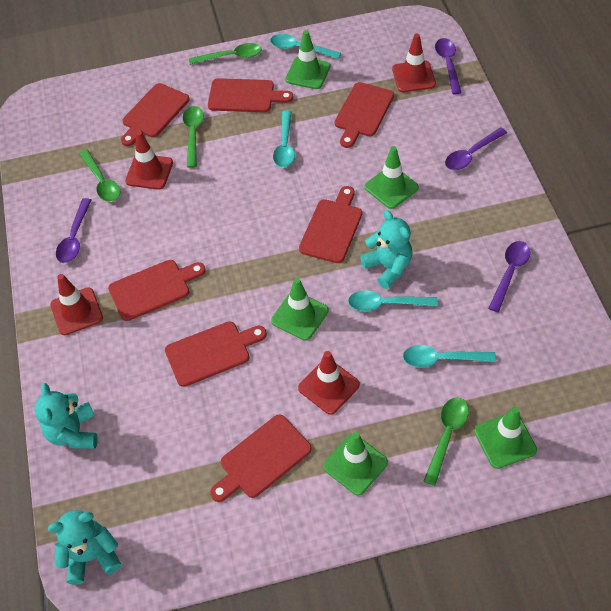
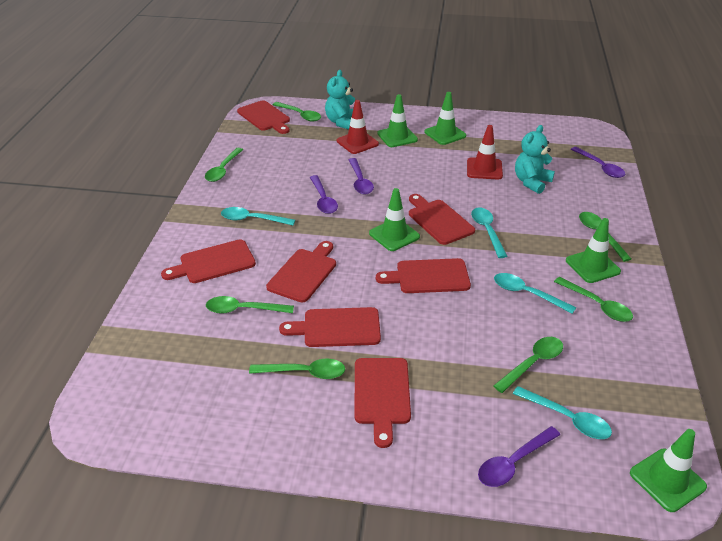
green spoon: [79,150,121,202] [183,106,204,168] [189,43,262,65] [423,398,469,486] = 4 -> [205,148,243,182] [206,296,294,314] [249,359,345,379] [273,102,321,122] [494,337,563,393] [554,277,633,322] [579,212,631,262] = 7
red traffic cone: [50,274,103,335] [125,131,173,190] [298,351,360,415] [392,34,436,92] = 4 -> [337,100,379,154] [467,125,503,180] = 2
turquoise teddy bear: [34,383,98,449] [48,510,121,585] [360,210,412,289] = 3 -> [325,70,355,130] [515,125,555,194] = 2

